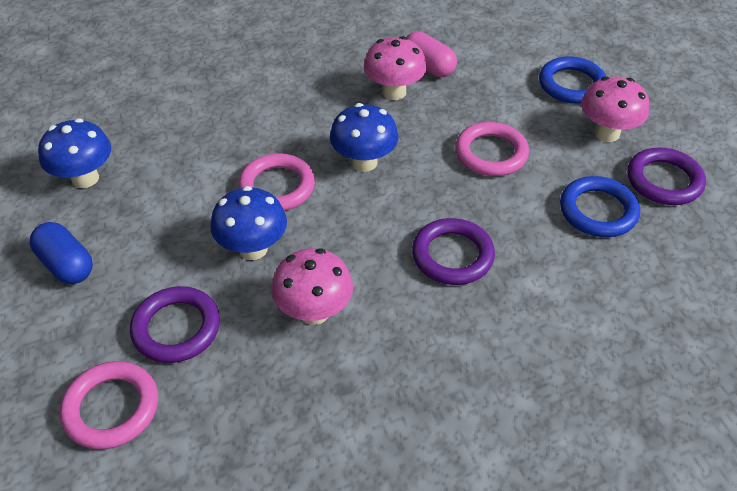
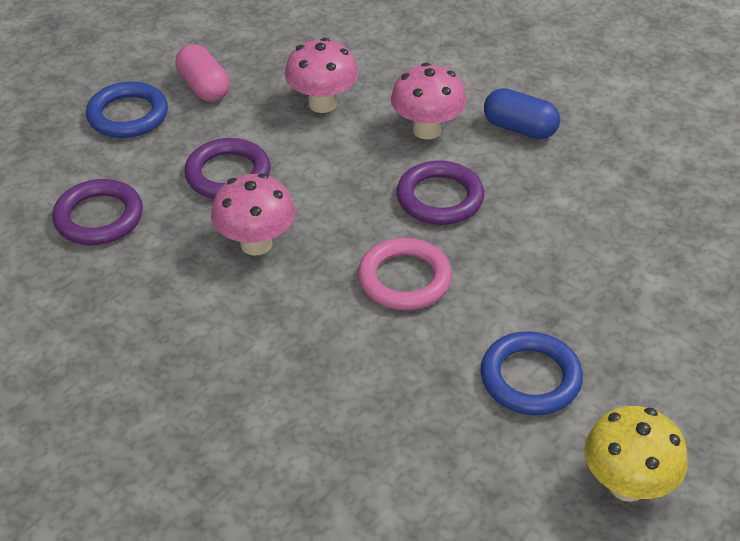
blue mushroom: [38,119,111,188] [210,186,287,260] [330,103,399,172] = 3 -> none = 0
pink ring: [60,361,158,449] [238,153,315,211] [455,122,529,176] = 3 -> [358,238,452,310] = 1
yellow mushroom: none = 0 -> [584,406,688,502] = 1

